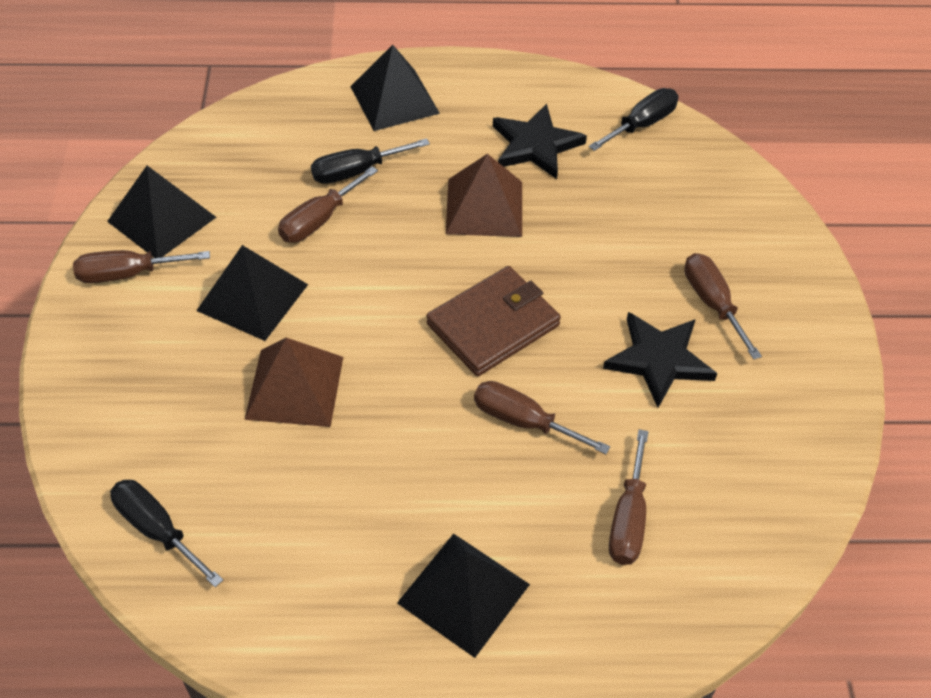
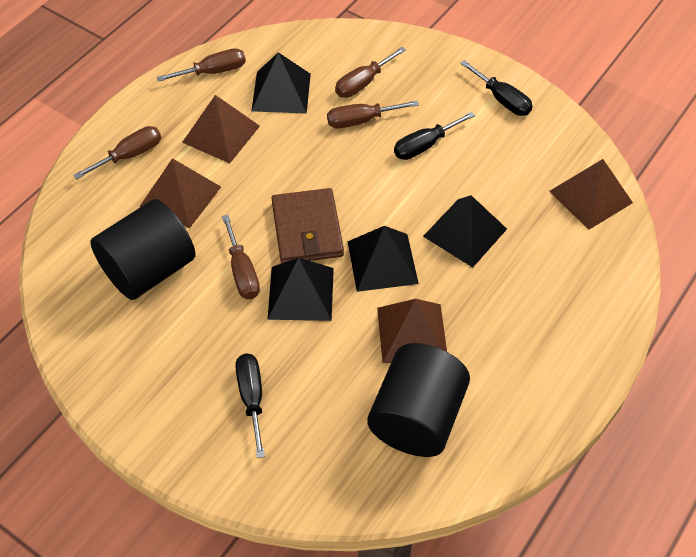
black cylinder: none = 0 -> [90,199,195,300] [367,343,470,457] = 2
black star: [493,104,587,179] [603,312,717,408] = 2 -> none = 0
brown pyramid: [244,338,343,427] [446,154,522,237] = 2 -> [140,158,221,228] [182,95,260,163] [377,299,447,363] [549,159,633,230] = 4

